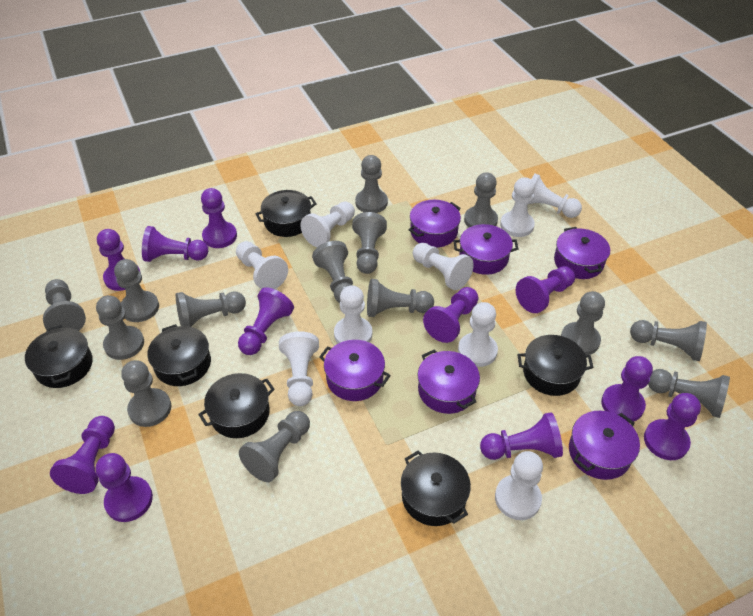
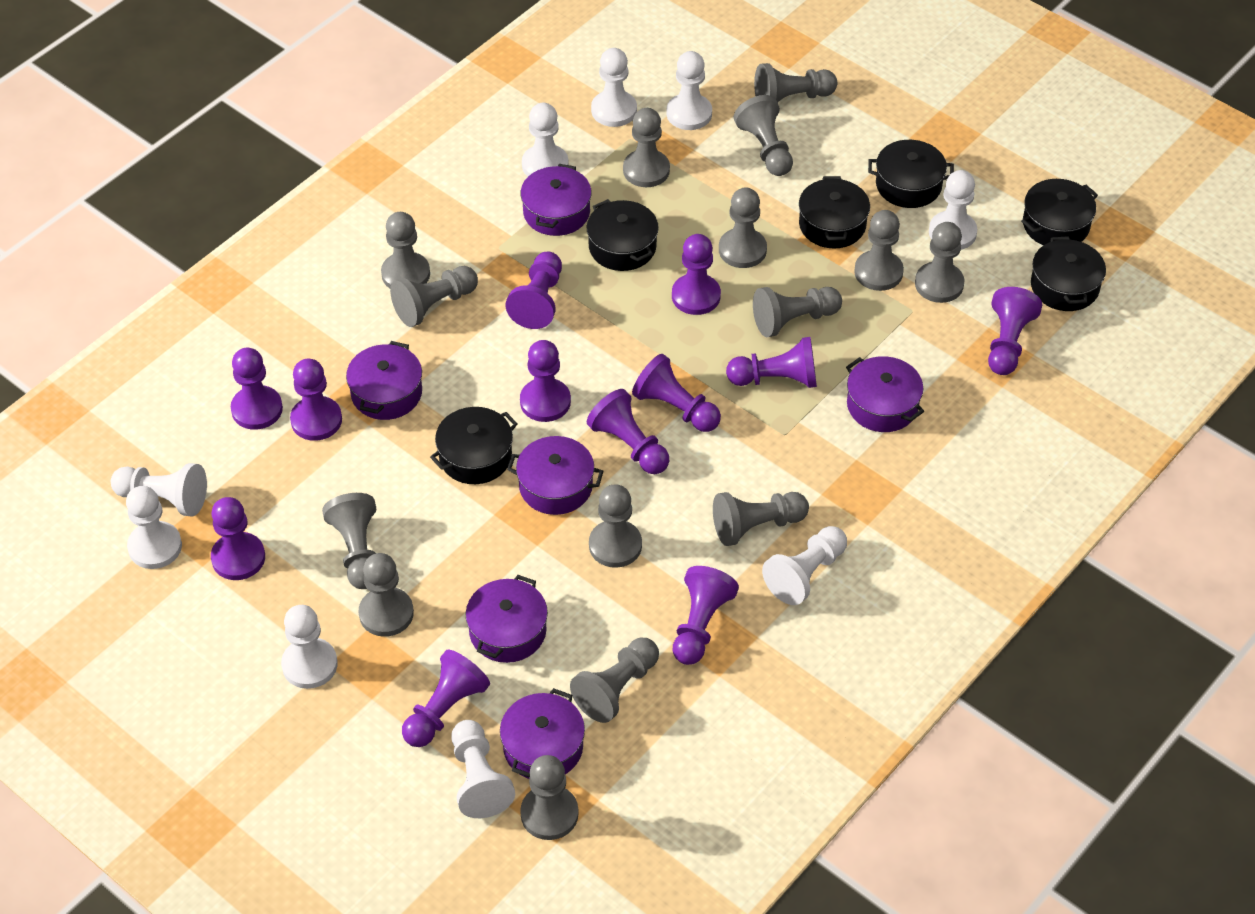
grey pawn: [43,279,86,331] [96,295,144,360] [114,259,159,322] [121,360,171,427] [176,291,246,327] [239,411,310,482] [312,241,353,303] [352,212,387,274] [355,155,388,213] [367,279,434,317] [464,172,498,227] [561,291,605,355] [630,320,707,361] [648,369,730,418] = 14 -> [322,493,376,589] [359,553,414,637] [381,212,430,288] [390,266,478,327] [520,755,579,840] [570,638,659,723] [589,484,642,568] [623,108,670,187] [713,492,809,546] [719,187,767,268] [734,95,793,176] [753,287,842,337] [754,63,837,102] [854,210,904,291] [915,222,964,303] = 15
purple pawn: [50,416,115,494] [96,453,153,522] [97,229,141,291] [142,226,208,262] [201,188,237,248] [238,287,294,355] [423,287,478,343] [480,412,563,460] [516,266,575,313] [601,356,653,422] [644,393,701,460] = 11 -> [211,497,265,580] [231,348,283,430] [290,358,342,441] [402,650,490,747] [506,252,562,329] [520,340,571,422] [587,389,669,474] [632,354,721,432] [672,234,721,315] [673,566,739,665] [726,337,817,388] [988,287,1042,375] = 12

